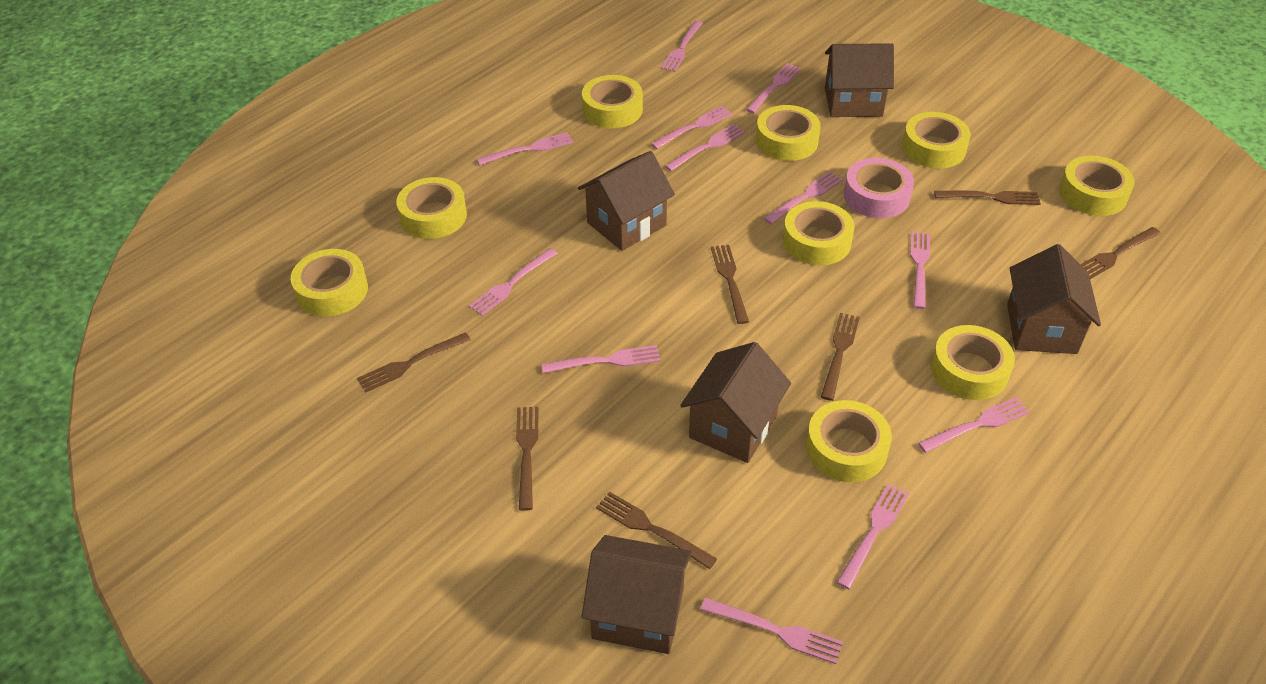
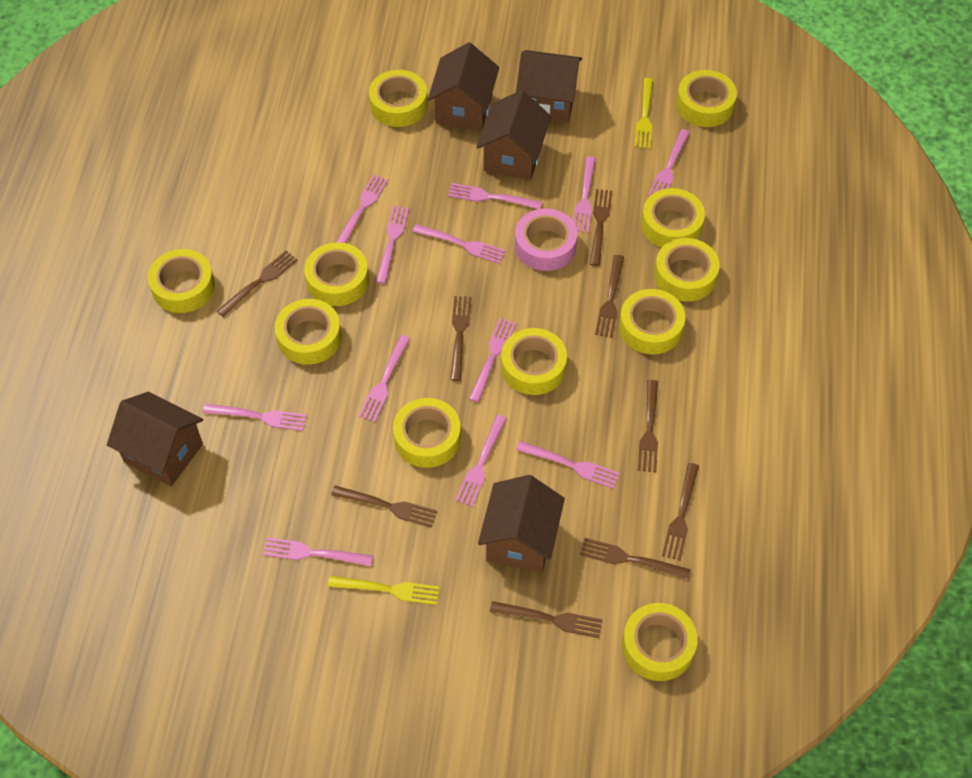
brown fork: [357,332,471,393] [516,407,538,511] [596,492,717,569] [711,245,749,324] [821,313,860,401] [934,191,1041,205] [1080,227,1161,279] = 7 -> [217,251,298,317] [331,486,437,528] [450,296,471,381] [490,601,603,638] [580,538,691,580] [590,189,612,266] [595,255,624,338] [638,380,658,472] [662,463,699,561] = 9
yellow fork: none = 0 -> [328,576,440,605] [634,78,653,149] = 2
yellow tape: [291,249,368,317] [396,177,467,239] [582,75,643,128] [756,105,821,161] [783,201,855,265] [806,400,892,482] [902,112,971,169] [931,325,1015,400] [1059,155,1135,216] = 9 -> [148,249,215,313] [275,299,342,365] [304,242,369,306] [369,70,428,127] [393,398,461,468] [501,328,567,395] [619,289,685,354] [622,603,698,681] [641,188,705,248] [654,238,720,302] [676,70,737,127] = 11

